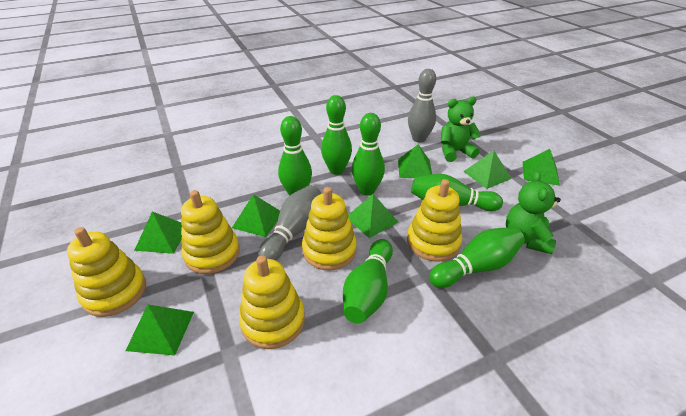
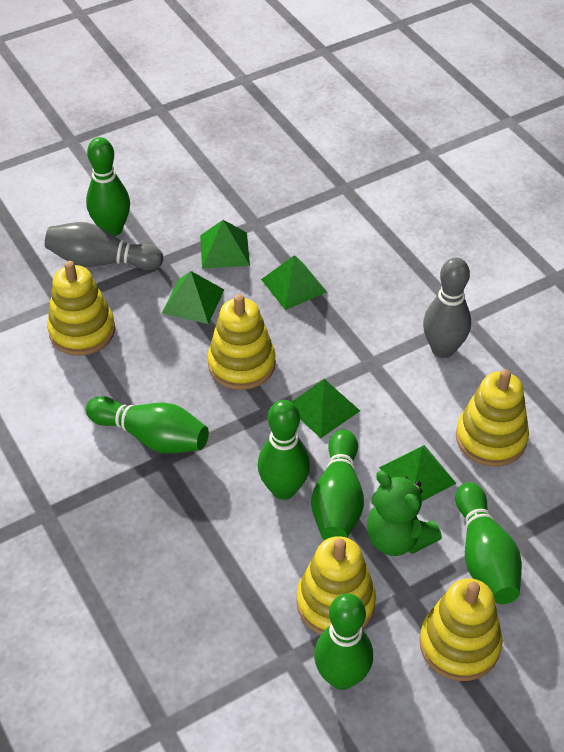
green pyramid: [126,304,194,355] [134,212,182,254] [232,194,280,237] [348,194,398,238] [398,144,432,178] [463,151,511,189] [523,149,560,186] = 7 -> [162,271,224,324] [200,220,250,269] [261,255,327,310] [292,379,360,438] [379,445,456,501] = 5
green teddy bear: [441,96,481,162] [506,171,561,254] = 2 -> [367,471,442,556] = 1

